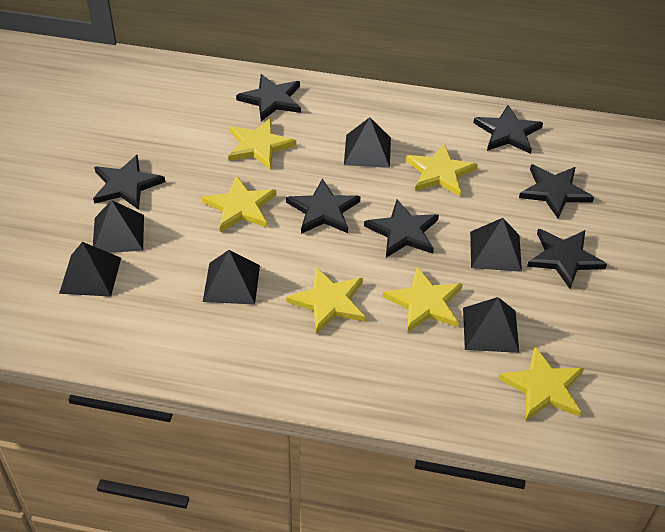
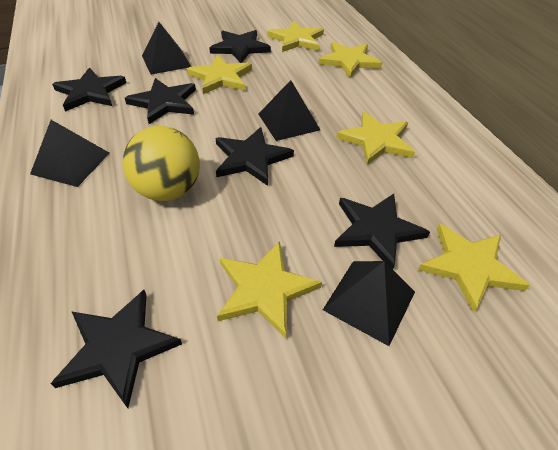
black pyramid: [59,242,121,297] [93,200,144,253] [203,250,260,305] [344,117,391,168] [463,297,519,353] [470,218,522,272] = 6 -> [30,120,109,187] [142,22,191,75] [258,80,320,141] [323,261,415,346] = 4
black star: [93,155,165,210] [236,74,301,121] [286,178,360,234] [364,199,439,257] [474,105,543,154] [519,164,594,219] [527,229,607,289] = 7 -> [50,290,182,408] [52,68,126,112] [125,78,196,124] [209,30,271,63] [216,127,294,186] [334,194,430,269] = 6
yellow ball: none = 0 -> [122,126,200,201] = 1

